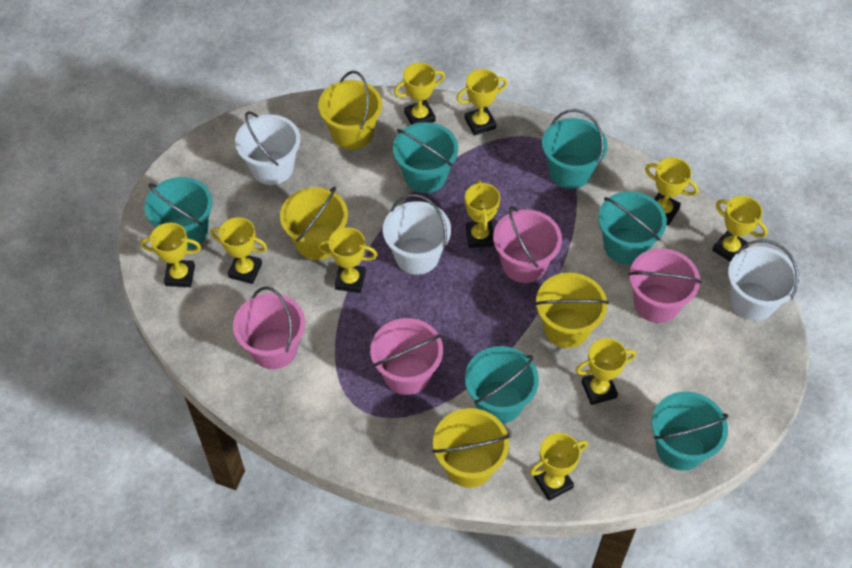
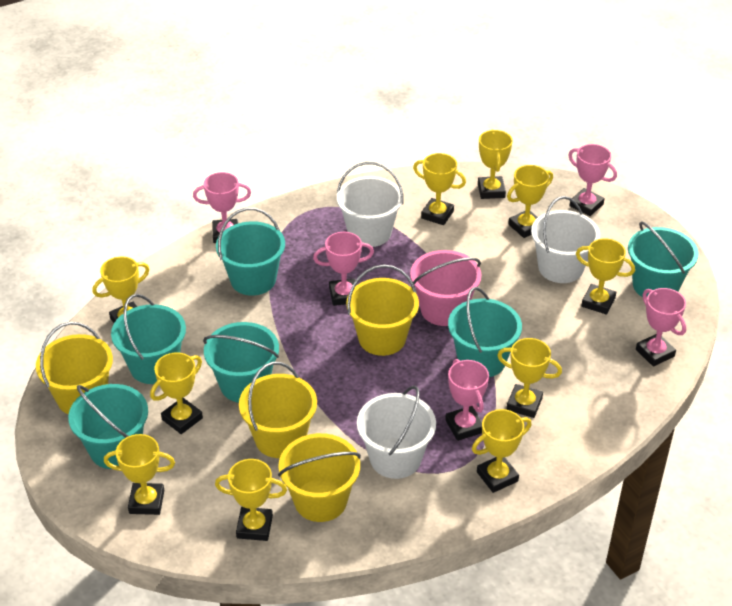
pink bucket: [233,286,305,369] [370,318,443,395] [493,206,562,283] [628,248,701,323] = 4 -> [410,250,481,326] = 1
pink trophy: none = 0 -> [193,172,251,243] [313,232,374,306] [445,359,489,441] [568,144,617,216] [636,288,686,367] = 5

